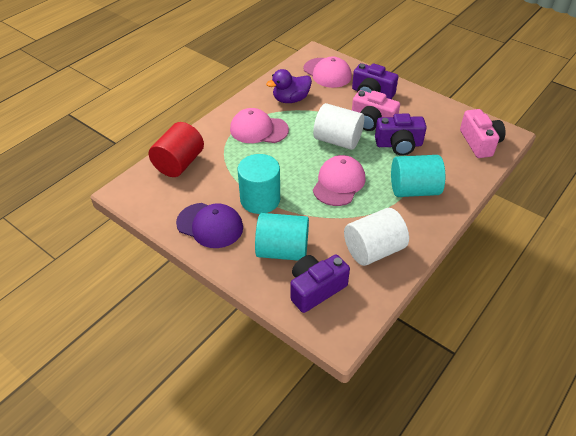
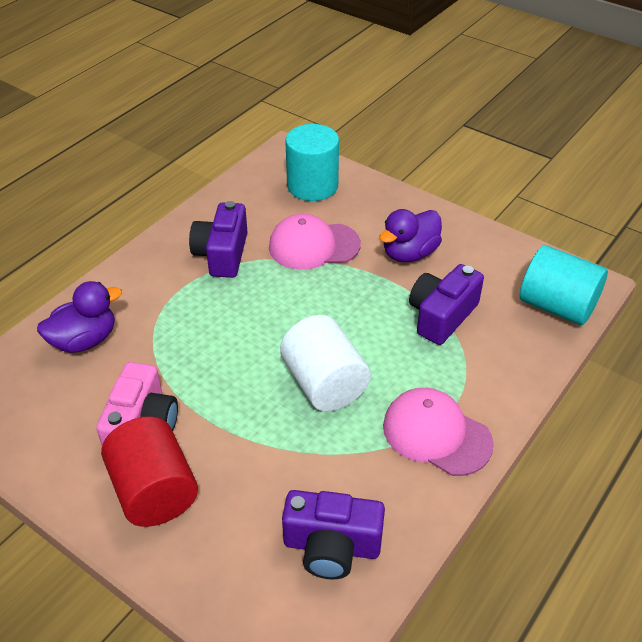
pink camera: [352,90,400,131] [460,109,506,158] = 2 -> [96,362,178,445] = 1
pink cap: [230,108,289,143] [303,57,352,88] [313,155,366,206] = 3 -> [269,214,361,270] [383,388,494,476] = 2
purple cap: [176,203,243,248] = 1 -> none = 0
purple duck: [266,69,312,103] = 1 -> [37,281,122,353] [379,209,442,262] = 2
turquoise cylinder: [238,154,280,214] [255,213,309,261] [391,155,445,197] = 3 -> [285,124,339,201] [520,245,608,325] = 2
white cylinder: [313,103,364,150] [344,208,409,266] = 2 -> [280,315,371,412] = 1

